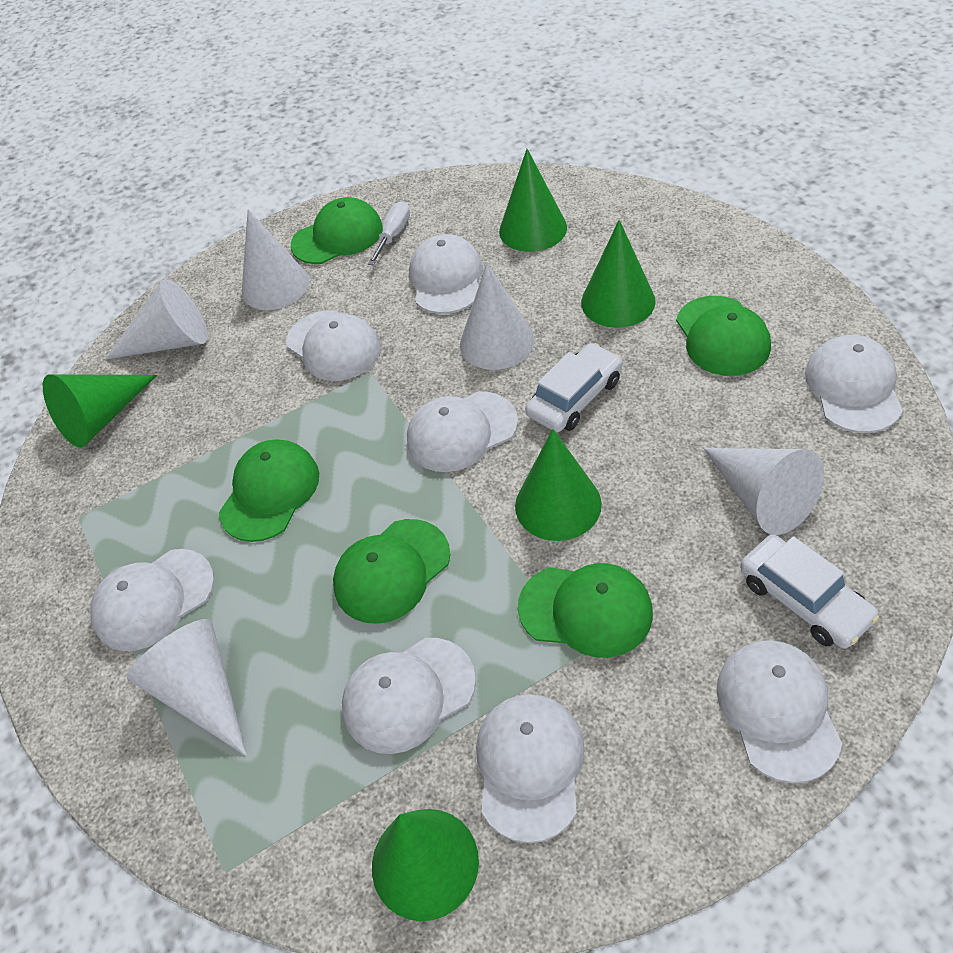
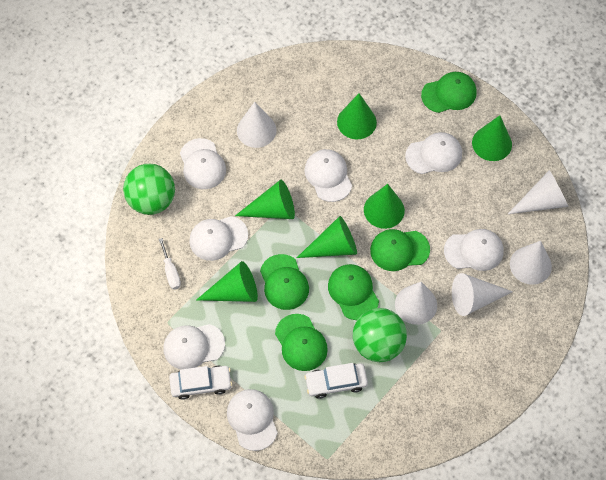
green ball: none = 0 -> [123,164,175,215] [353,308,407,362] = 2
green cone: [43,374,157,448] [372,809,479,921] [499,149,567,252] [515,429,602,541] [581,220,656,328] = 5 -> [196,261,258,302] [235,180,295,219] [297,216,357,258] [337,93,377,139] [364,184,405,229] [472,115,512,161] = 6
white cap: [91,549,214,651] [286,310,381,381] [342,638,476,754] [407,392,518,472] [409,234,483,314] [476,694,585,843] [716,640,842,783] [805,335,903,433] = 8 -> [163,324,225,369] [180,138,226,189] [189,216,248,261] [227,389,278,451] [305,149,352,202] [405,132,462,174] [444,229,504,271] = 7

